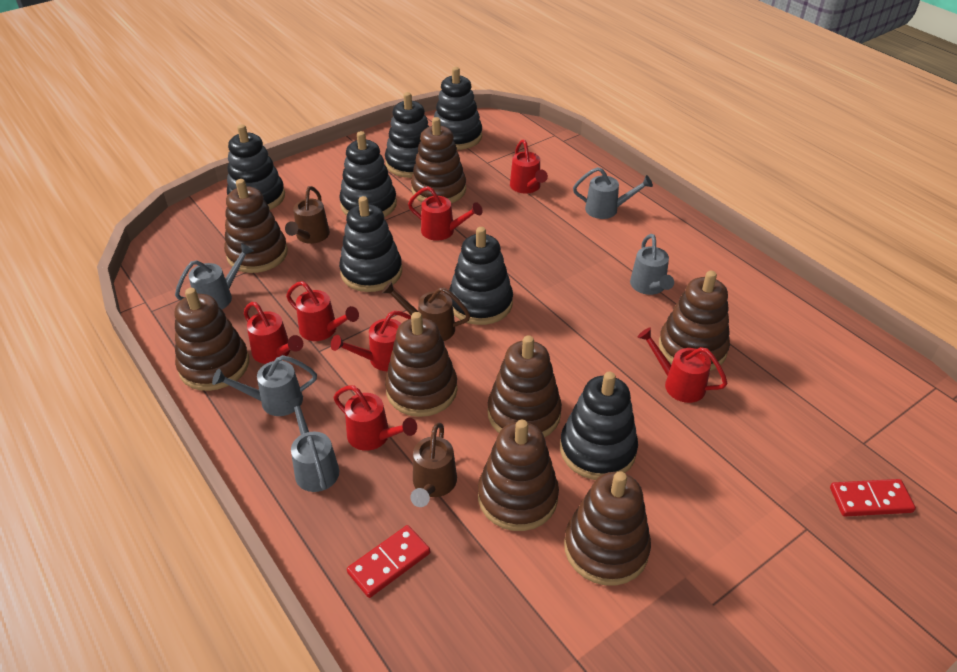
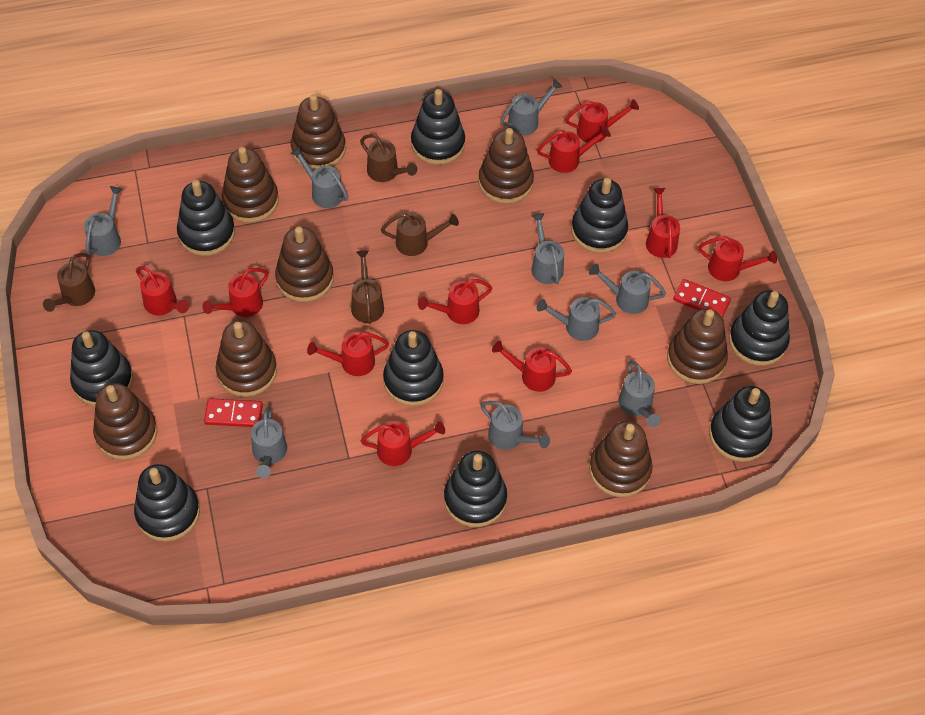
black stacking toy: [227,124,285,210] [339,131,397,217] [339,196,402,292] [385,92,429,178] [434,67,482,150] [449,227,513,325] [560,372,638,480] = 7 -> [70,330,133,406] [134,464,200,542] [177,180,235,256] [383,330,444,406] [411,89,465,165] [444,451,507,527] [571,178,628,253] [709,386,772,462] [729,291,790,366] = 9
brown watering can: [285,186,330,244] [382,281,470,341] [410,422,457,507] = 3 -> [43,253,95,312] [351,250,384,324] [360,134,417,182] [381,213,459,256] = 4
grey watering can: [175,243,254,309] [212,355,317,416] [286,396,339,492] [573,167,653,219] [630,234,674,295] = 5 -> [84,186,123,256] [251,407,287,478] [291,146,348,208] [480,401,550,450] [500,79,562,135] [531,213,564,284] [537,297,616,341] [589,264,666,314] [619,360,661,427] = 9
red watering can: [244,302,303,364] [286,281,359,341] [331,310,411,371] [333,386,417,451] [408,186,483,241] [510,139,548,194] [638,327,728,403] = 7 -> [136,266,189,316] [203,268,268,317] [307,332,389,376] [360,421,445,466] [418,279,492,324] [492,341,572,392] [537,126,611,173] [565,99,639,143] [646,188,680,258] [698,236,777,281] = 10

